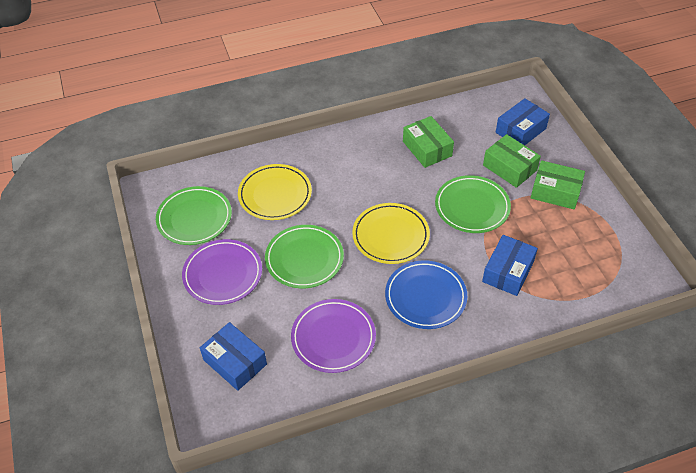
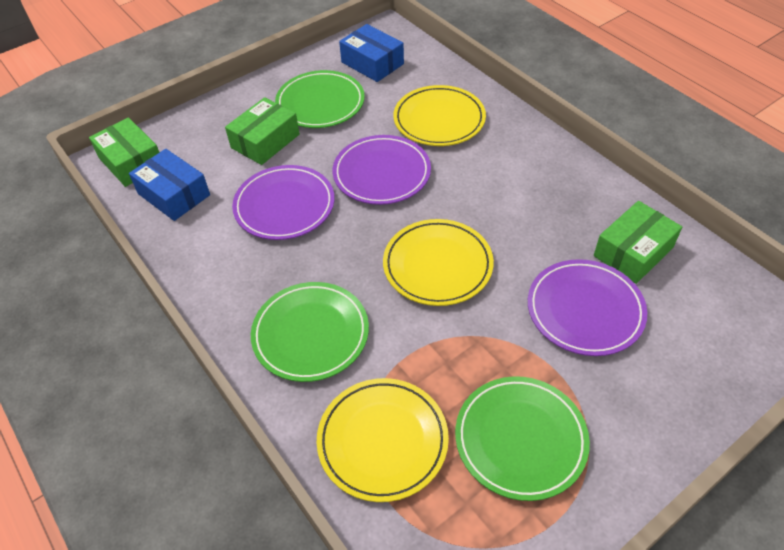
blue box: [200,322,267,391] [482,235,538,296] [496,98,550,145] = 3 -> [129,149,210,221] [339,24,404,82] = 2
blue plate: [385,260,467,329] = 1 -> none = 0
purple plate: [182,239,262,305] [291,299,376,373] = 2 -> [232,165,335,240] [332,135,431,205] [528,259,647,356] = 3
yellow plate: [238,164,312,220] [352,203,430,264] = 2 -> [317,378,449,502] [383,219,494,306] [393,85,486,146] = 3

